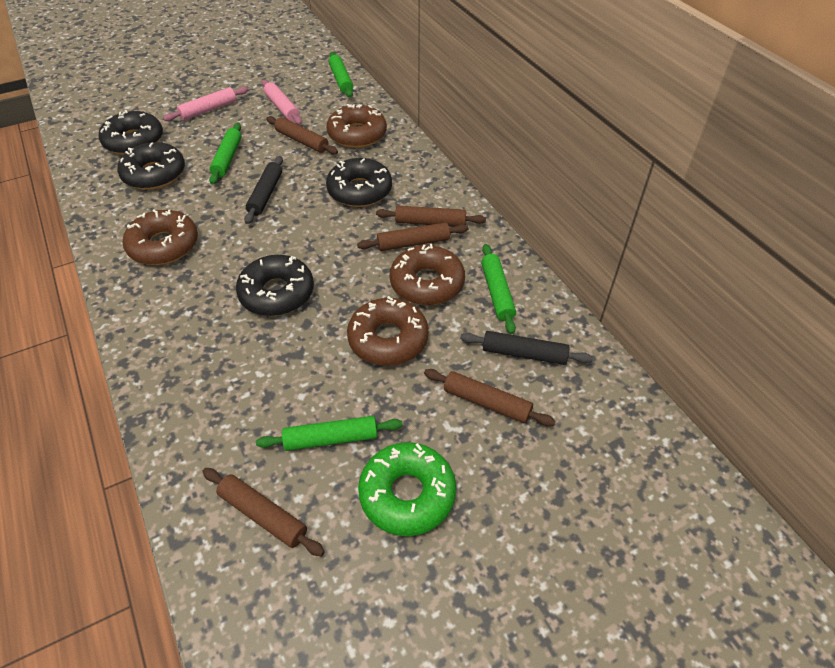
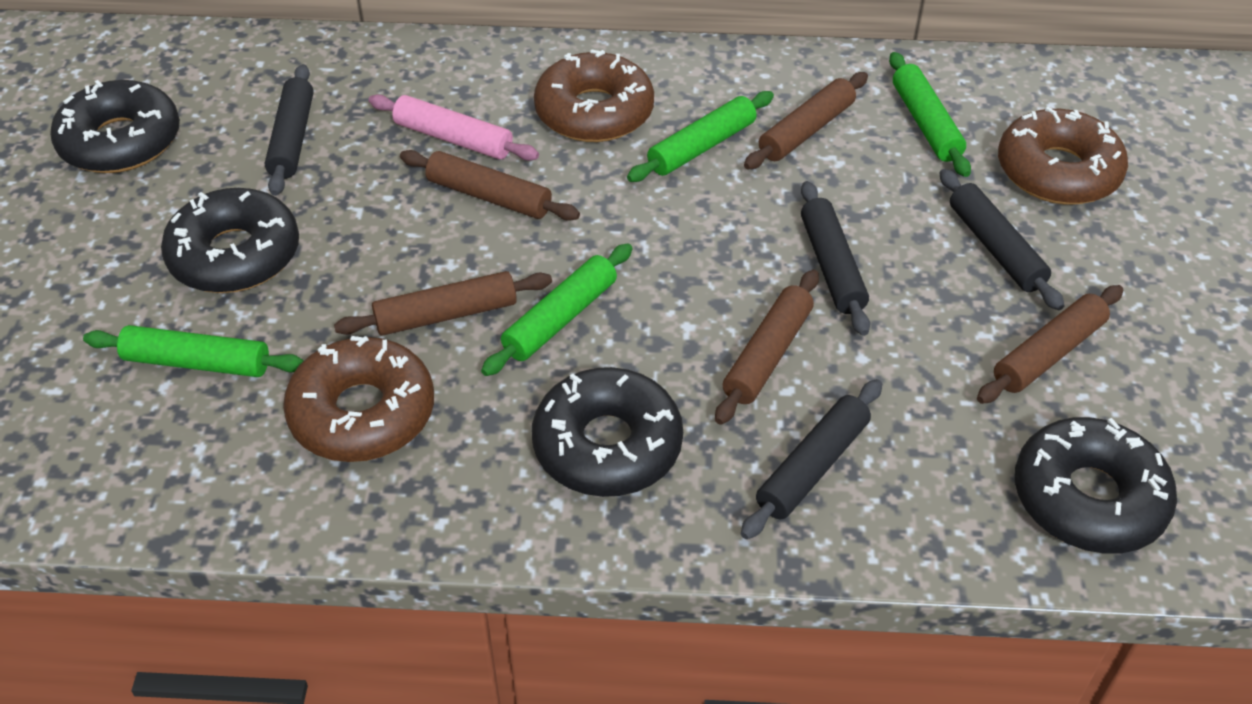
black rolling pin: [244,156,283,224] [460,331,593,365] = 2 -> [265,64,314,196] [741,379,882,539] [801,181,870,336] [939,169,1064,310] = 4
brown donut: [123,210,198,265] [326,104,387,148] [347,296,429,366] [390,244,465,305] = 4 -> [283,336,434,462] [534,49,654,142] [998,107,1128,205] = 3
green donut: [358,442,456,536] = 1 -> none = 0
pink rolling pin: [163,87,249,121] [262,80,302,125] = 2 -> [368,94,539,161] = 1

